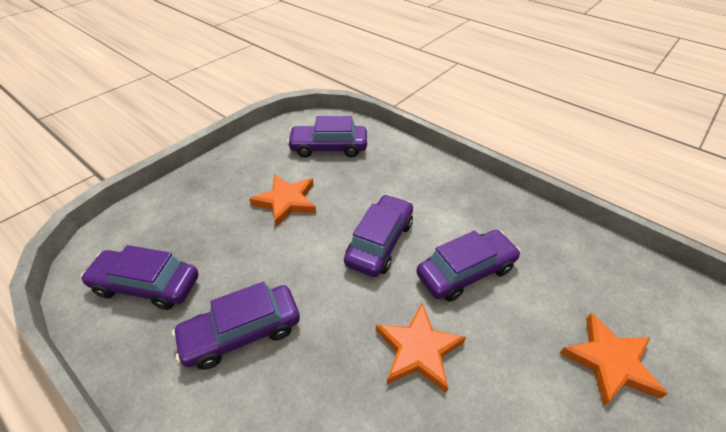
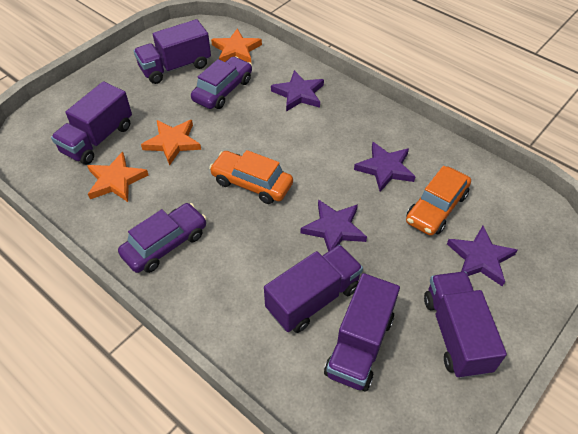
orange car: none = 0 -> [209,150,293,204] [406,166,471,236] = 2
purple car: [80,245,199,310] [172,282,300,370] [287,116,367,158] [344,194,413,277] [416,230,521,302] = 5 -> [118,203,207,273] [191,56,252,109] = 2
purple star: none = 0 -> [271,70,324,112] [301,200,367,251] [354,142,416,192] [447,226,517,287] = 4
purple truck: none = 0 -> [51,81,132,165] [134,19,211,84] [264,245,363,333] [324,273,400,391] [424,271,507,378] = 5

